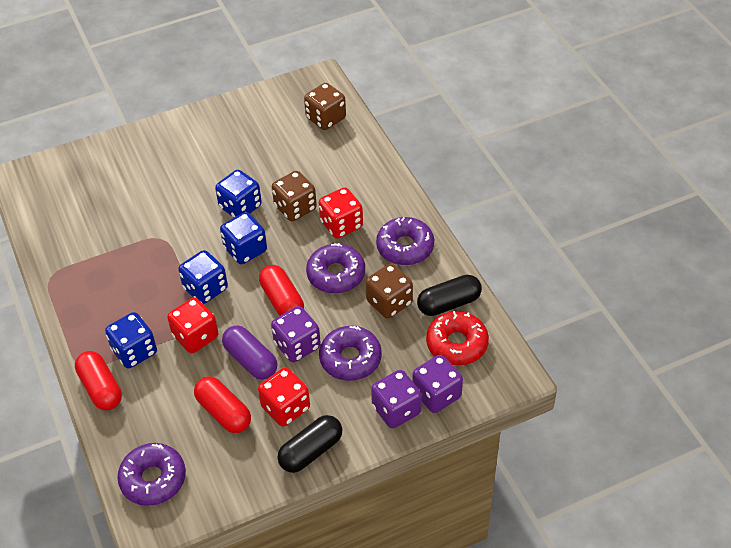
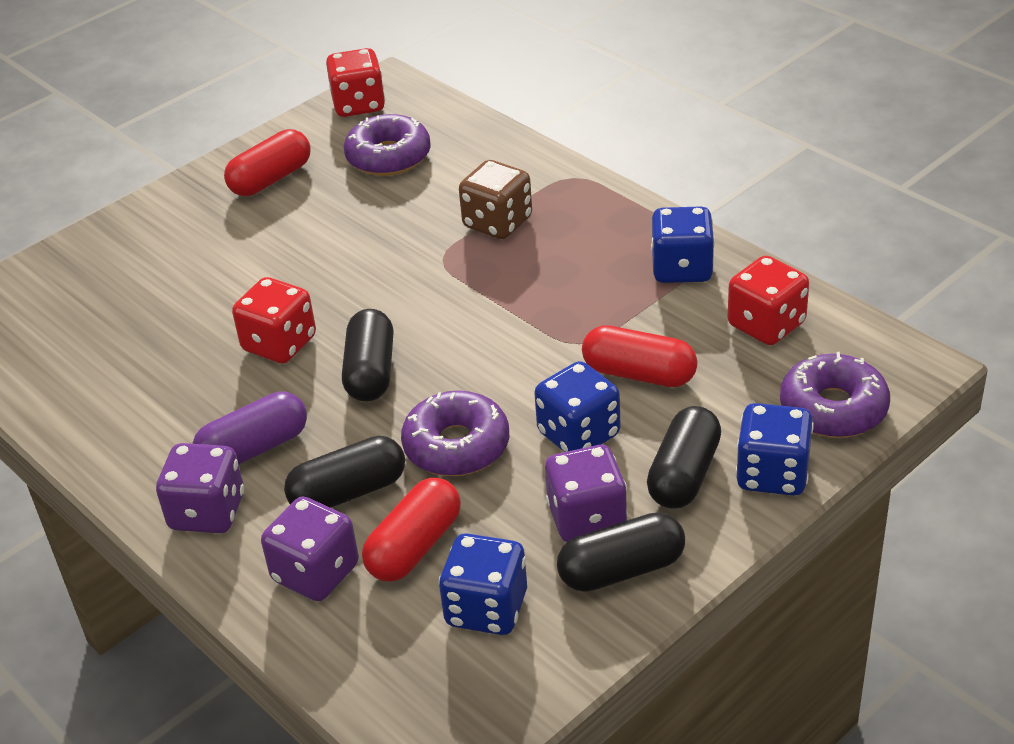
black capsule: [277,415,342,473] [417,275,482,316] = 2 -> [284,436,405,508] [342,309,394,402] [557,512,685,592] [647,406,721,509] = 4
brown dice: [272,171,317,221] [304,83,346,130] [365,264,413,318] = 3 -> [459,160,532,239] = 1
purple donut: [117,443,186,506] [306,243,365,293] [319,326,382,381] [376,217,434,265] = 4 -> [344,114,431,176] [401,391,509,476] [780,352,890,438] = 3
red donut: [426,311,489,365] = 1 -> none = 0

